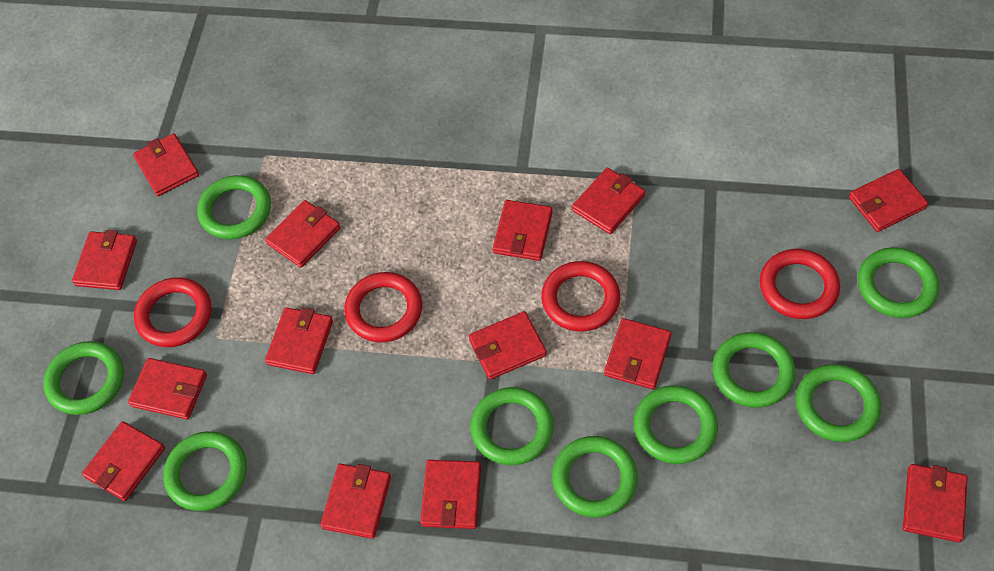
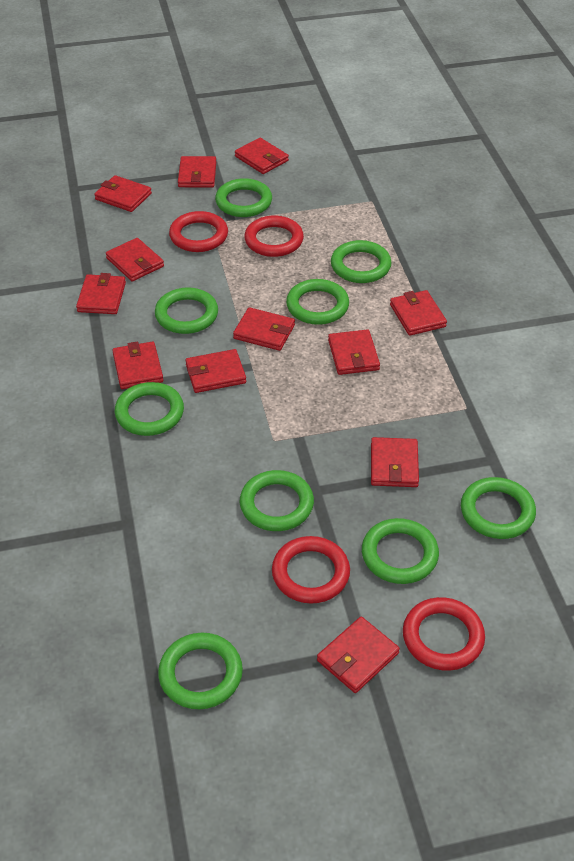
red wallet: [72,230,137,290] [82,421,165,501] [128,358,207,419] [133,133,199,196] [265,200,340,268] [265,307,333,374] [320,464,391,539] [420,460,481,529] [469,311,547,380] [493,200,552,261] [572,168,645,234] [604,318,671,389] [849,169,928,232] [903,464,967,542] = 14 -> [76,273,126,314] [94,175,152,212] [106,238,164,281] [112,341,163,389] [178,156,216,187] [185,349,246,393] [233,307,295,351] [235,138,289,174] [317,617,400,693] [328,329,380,375] [371,437,419,487] [390,290,447,336] = 12

